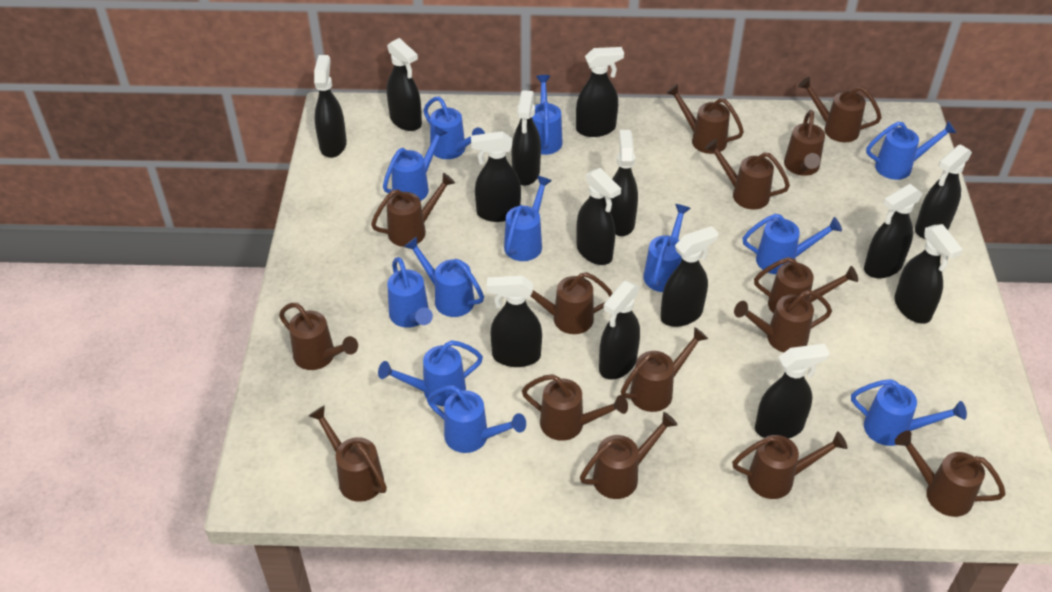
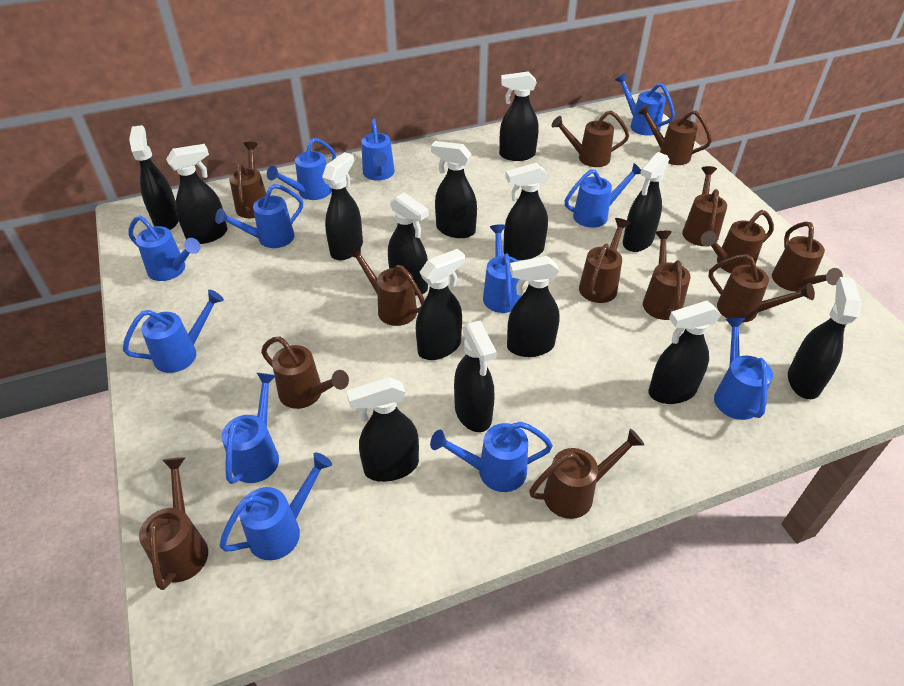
brown watering can: [279,303,358,370] [309,405,387,502] [371,173,455,247] [522,374,628,441] [531,272,613,334] [580,412,678,499] [621,327,708,412] [667,84,744,154] [705,139,790,209] [732,431,847,499] [734,290,832,352] [754,257,858,314] [784,110,825,176] [798,77,882,142] [895,431,1006,517] = 15 -> [139,457,208,590] [229,142,266,218] [261,337,349,409] [348,245,425,326] [529,429,644,519] [552,110,629,167] [579,218,630,303] [637,104,712,165] [643,231,691,320] [682,166,727,246] [701,210,774,273] [708,254,815,322] [772,222,843,292] = 13

